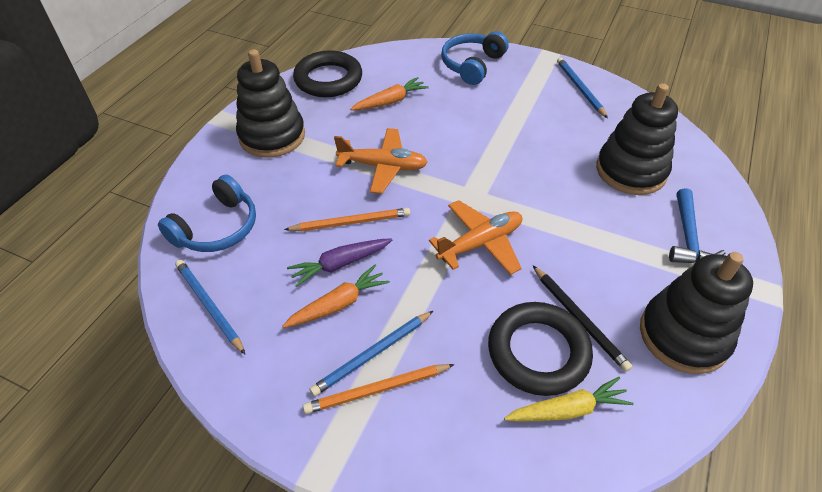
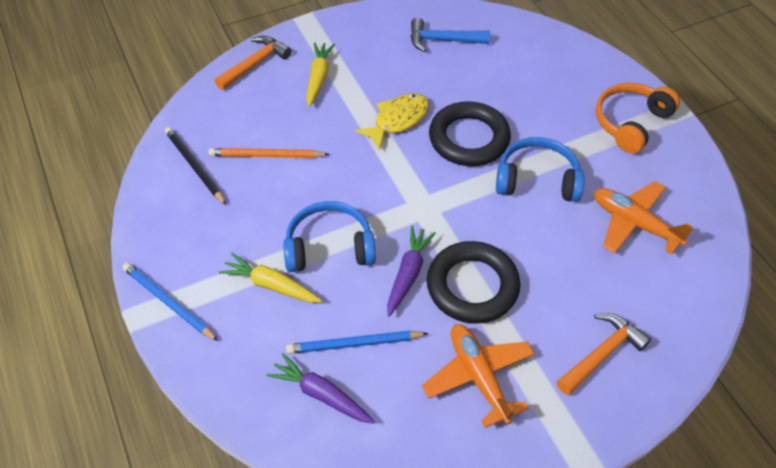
black stacking toy: [236,49,305,158] [596,83,678,195] [640,252,753,374] = 3 -> none = 0
blue pencil: [175,260,245,354] [310,311,433,397] [557,57,608,118] = 3 -> [122,262,218,341] [286,330,429,354] = 2
orange carrot: [282,265,390,328] [350,77,429,110] = 2 -> none = 0
orange hammer: none = 0 -> [215,36,292,90] [557,313,651,395] = 2
orange headphones: none = 0 -> [596,83,680,154] = 1
orange pencil: [284,208,410,232] [303,364,455,414] = 2 -> [208,148,330,158] = 1
purple carrot: [287,238,392,287] = 1 -> [266,353,375,424] [387,226,436,317] = 2
yellow carrot: [504,377,633,422] = 1 -> [219,253,322,302] [306,42,335,107] = 2
yellow fish: none = 0 -> [355,93,429,150] = 1

